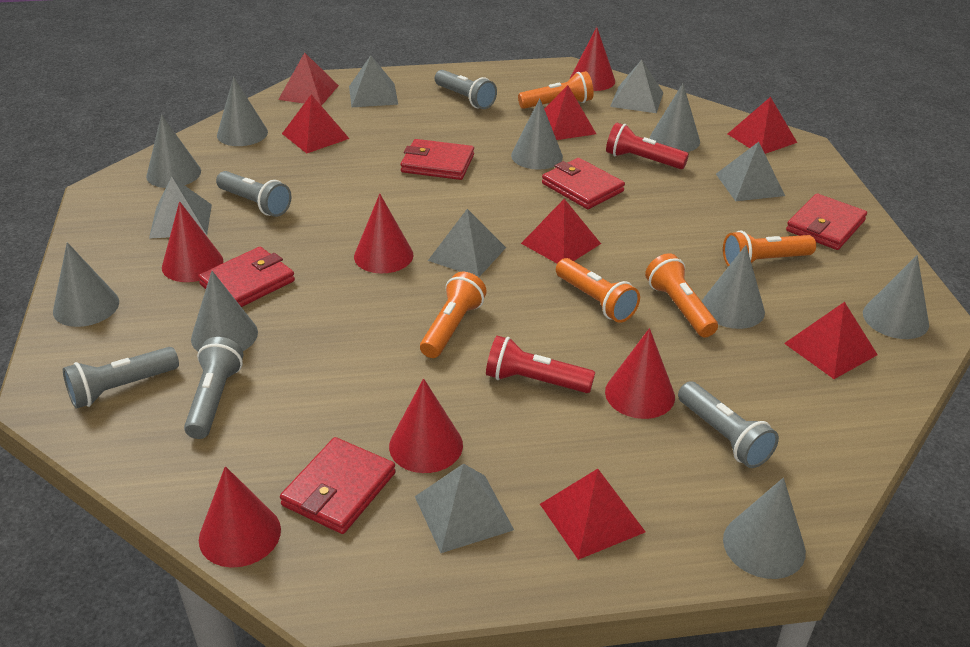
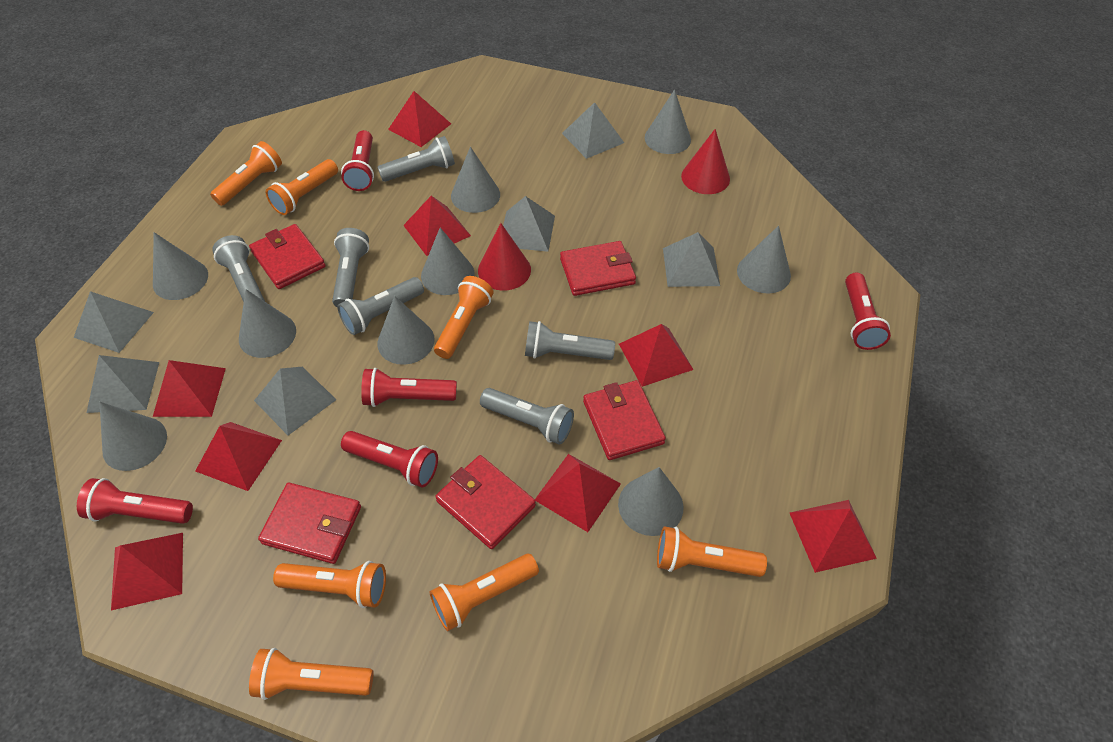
grey flashlight: [63,347,179,409] [184,337,243,439] [216,171,292,217] [434,70,497,109] [678,381,779,468] = 5 -> [212,235,265,302] [332,228,369,307] [337,277,424,335] [377,136,455,182] [480,388,574,444] [525,321,615,360] = 6
orange flashlight: [420,272,487,358] [518,71,594,109] [556,258,640,323] [645,253,718,337] [723,231,816,267] = 5 -> [210,141,282,206] [249,648,374,700] [266,159,338,215] [273,561,386,608] [430,554,539,631] [434,276,494,359] [657,526,767,577] = 7
red cone: [162,201,223,282] [199,466,281,568] [354,194,413,274] [389,378,463,473] [570,27,615,91] [605,328,675,419] = 6 -> [478,223,531,291] [681,129,730,194] = 2
red flashlight: [486,336,595,393] [606,122,689,169] = 2 -> [77,478,193,524] [341,130,374,191] [341,431,438,488] [361,368,457,407] [845,272,891,350] = 5
red pyramid: [278,52,339,106] [282,95,350,153] [521,199,601,264] [540,469,646,560] [544,85,596,140] [728,97,797,154] [784,302,878,379] = 7 -> [111,533,183,610] [153,360,226,417] [195,422,282,491] [388,91,451,147] [403,196,471,256] [535,454,621,532] [619,324,694,387] [790,500,877,573] = 8

